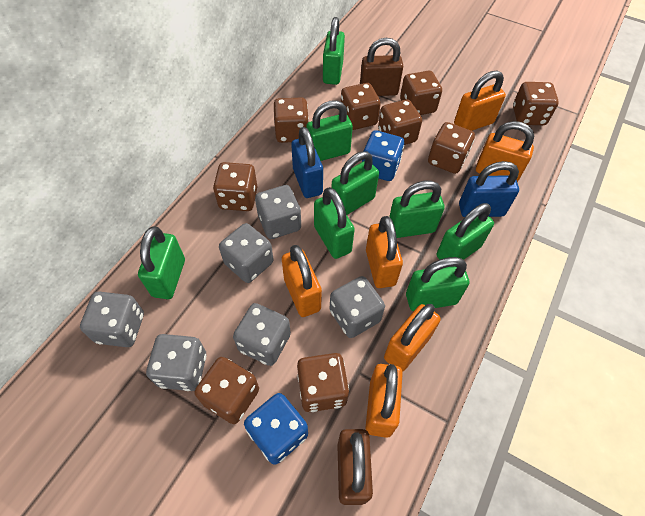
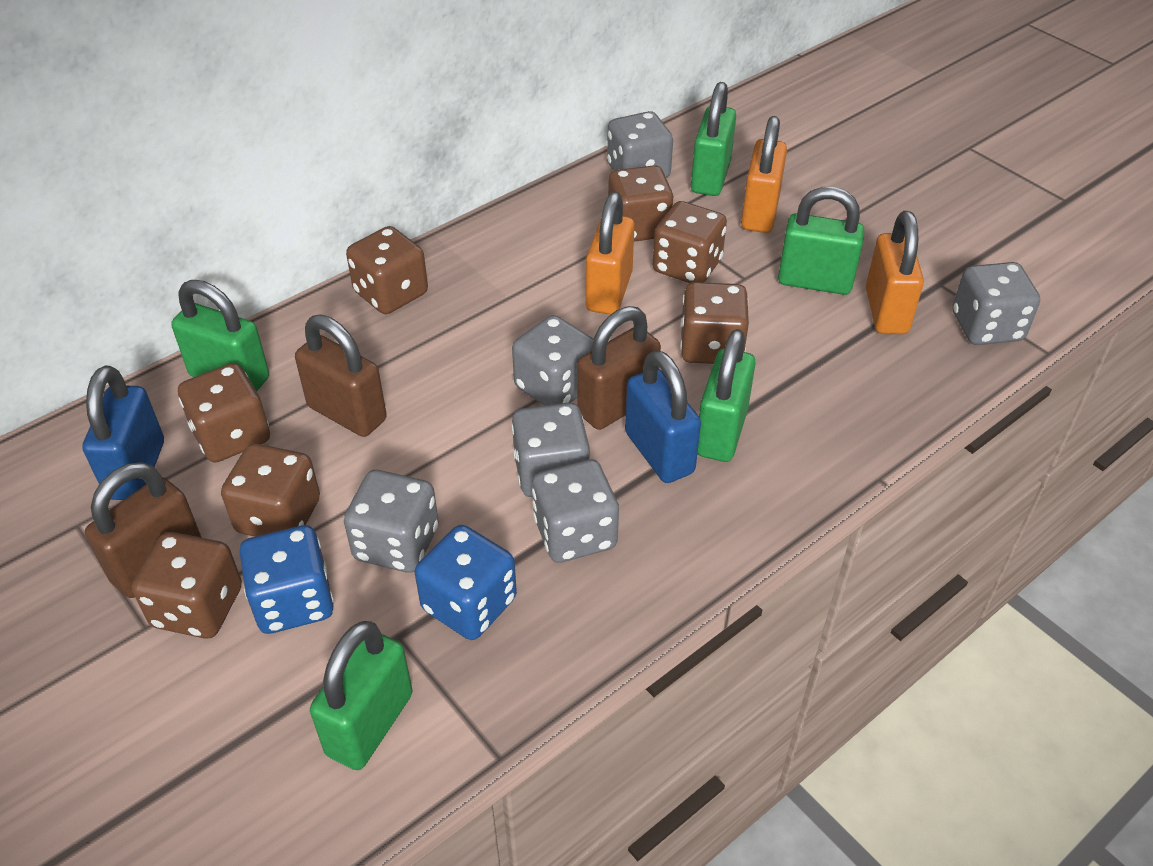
brown dice: [194,357,259,424] [213,162,257,211] [274,97,309,143] [297,353,349,412] [341,83,381,130] [378,99,422,145] [400,71,442,115] [428,122,475,174] [513,82,559,125] = 9 -> [132,532,242,639] [178,363,270,463] [221,443,320,537] [346,226,428,314] [608,165,674,242] [653,201,727,283] [680,282,749,364] = 7
brown padlock: [337,429,373,505] [360,38,403,96] = 2 -> [85,462,202,598] [295,315,387,437] [577,306,661,430] = 3
green padlock: [138,226,185,299] [306,100,353,161] [314,187,355,259] [323,17,345,85] [331,151,379,215] [389,181,445,238] [406,257,470,311] [437,203,494,260] = 8 -> [171,280,269,392] [310,621,413,770] [691,82,736,196] [697,329,756,462] [778,187,865,295] = 5
orange padlock: [282,245,322,317] [366,216,403,288] [366,364,403,438] [384,304,441,372] [454,71,506,131] [476,121,534,182] = 6 -> [586,192,635,315] [741,116,787,233] [866,211,924,334] = 3

